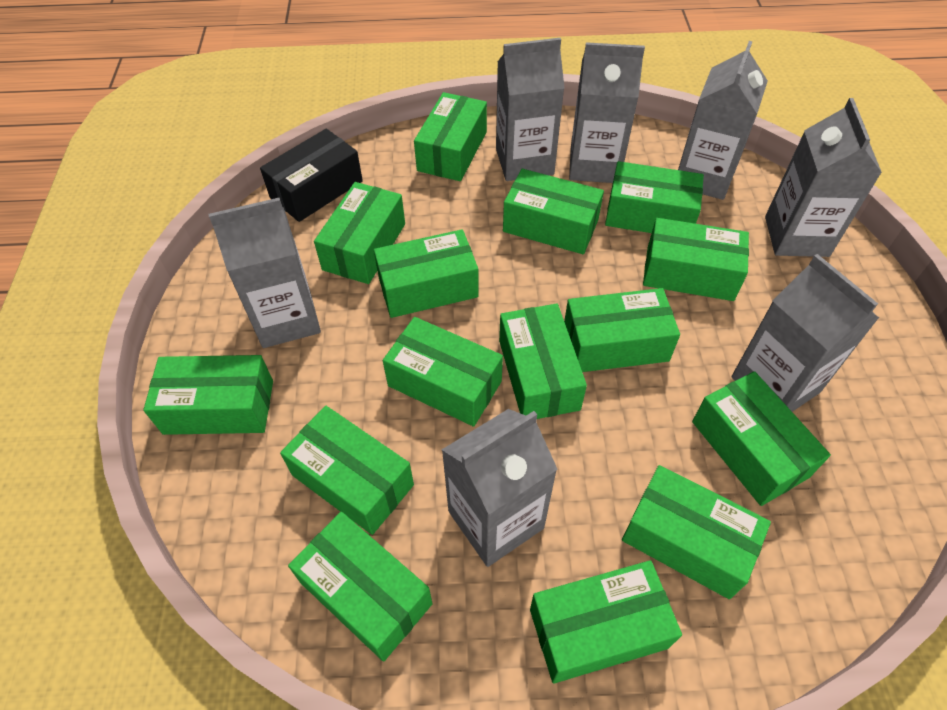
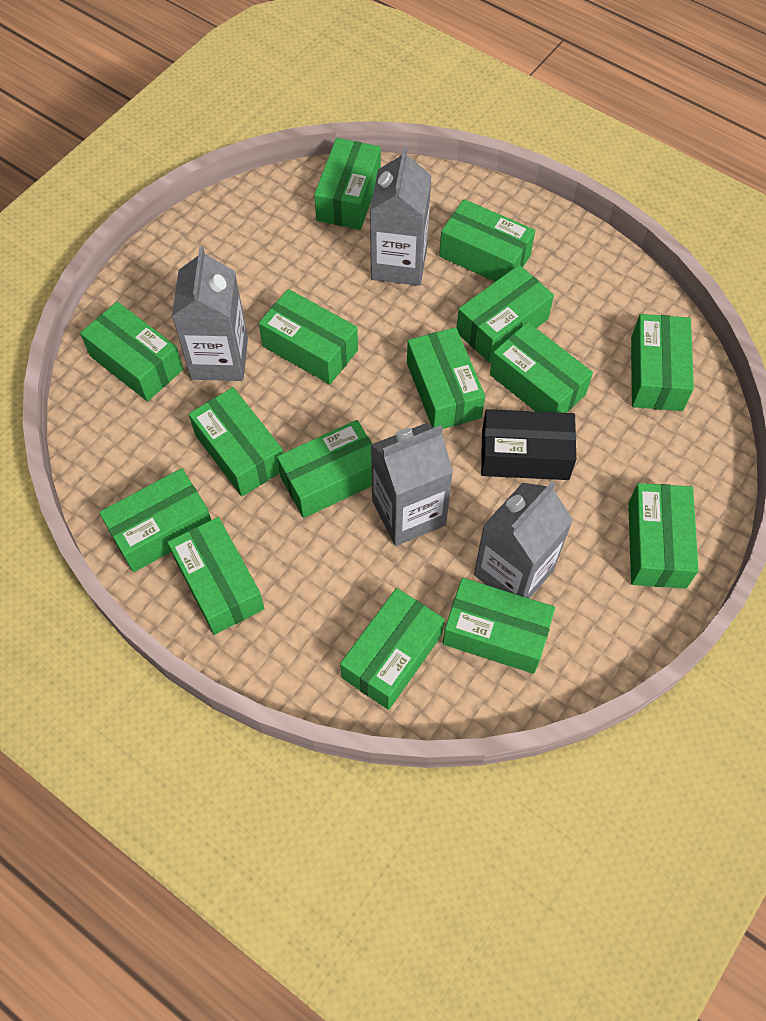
grey carton: [209,198,321,348] [442,409,557,567] [496,38,564,181] [569,42,645,183] [678,41,768,200] [731,254,879,412] [765,98,882,257] = 7 -> [172,246,248,381] [370,147,431,286] [371,423,453,546] [474,482,573,599] = 4

